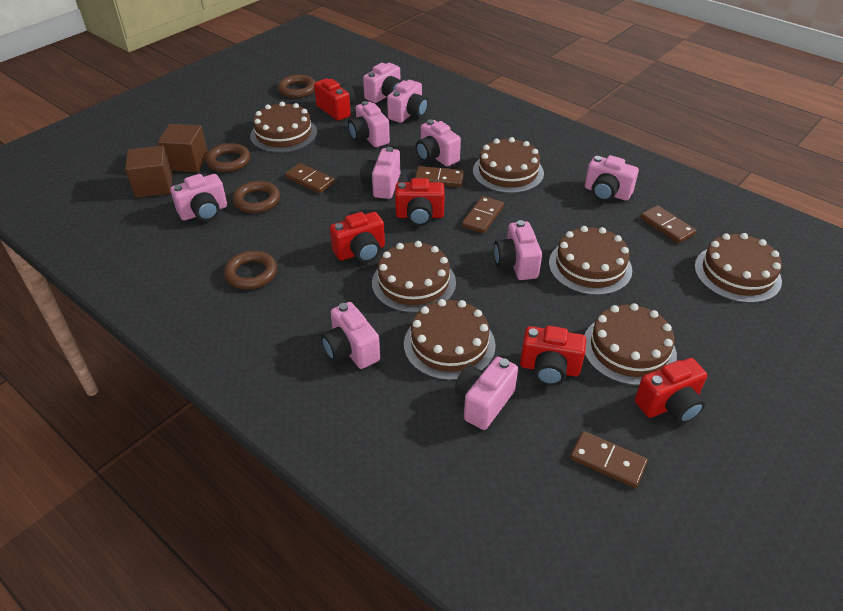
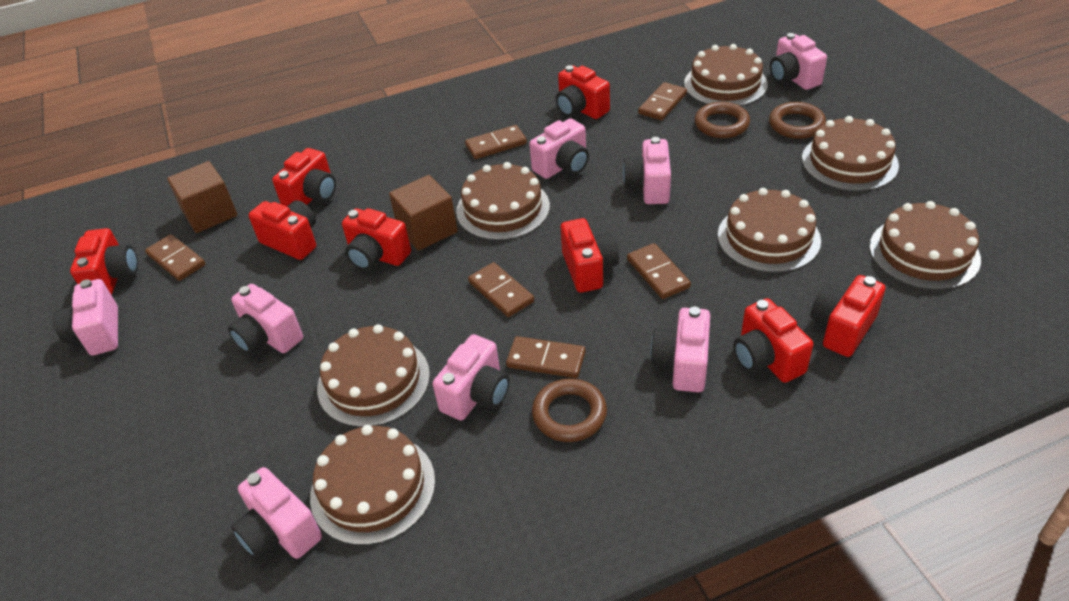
brown domino: [285,163,335,193] [415,166,464,187] [462,196,504,233] [570,431,648,488] [640,205,696,243] = 5 -> [145,234,205,281] [465,125,527,159] [468,262,534,317] [506,336,585,378] [627,243,691,299] [638,82,687,120] = 6
brown ring: [206,143,250,172] [224,251,277,289] [233,181,280,213] [278,75,315,98] = 4 -> [532,378,607,442] [695,102,750,138] [769,102,826,139] = 3
pink camera: [170,174,227,221] [321,302,380,369] [348,101,390,147] [360,147,400,199] [363,63,402,103] [387,80,428,123] [416,119,461,166] [455,357,518,430] [494,220,542,280] [585,155,639,201] = 10 -> [53,279,118,356] [228,284,303,354] [231,467,322,559] [433,334,510,421] [529,118,589,179] [623,137,671,204] [650,307,710,392] [770,33,827,90] = 8
red camera: [314,78,355,121] [330,212,385,263] [395,178,445,226] [520,326,586,386] [635,358,707,423] = 5 -> [70,228,138,295] [249,200,316,260] [272,148,336,206] [342,208,411,270] [556,65,610,119] [561,218,619,293] [733,298,813,383] [810,275,885,357] = 8

